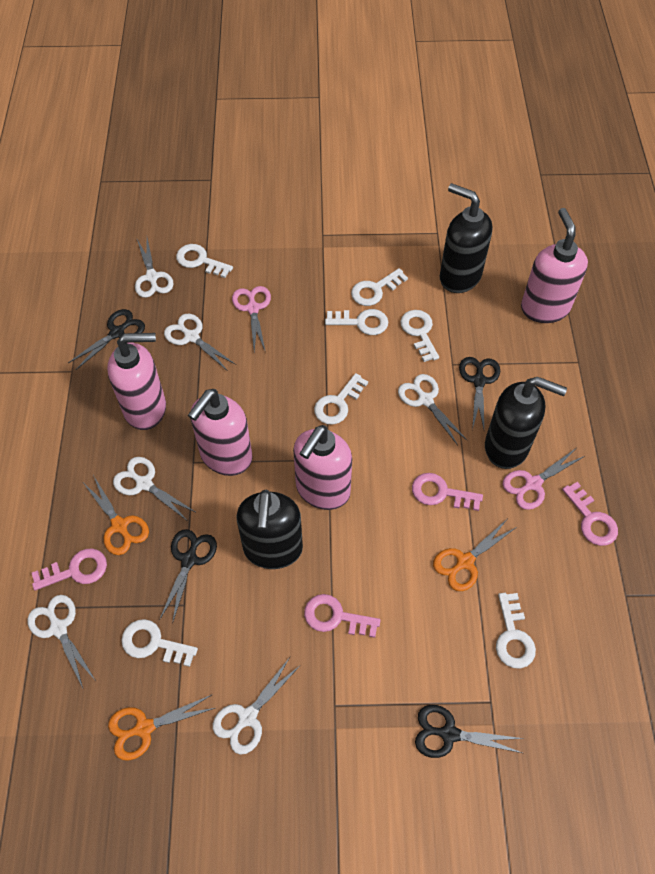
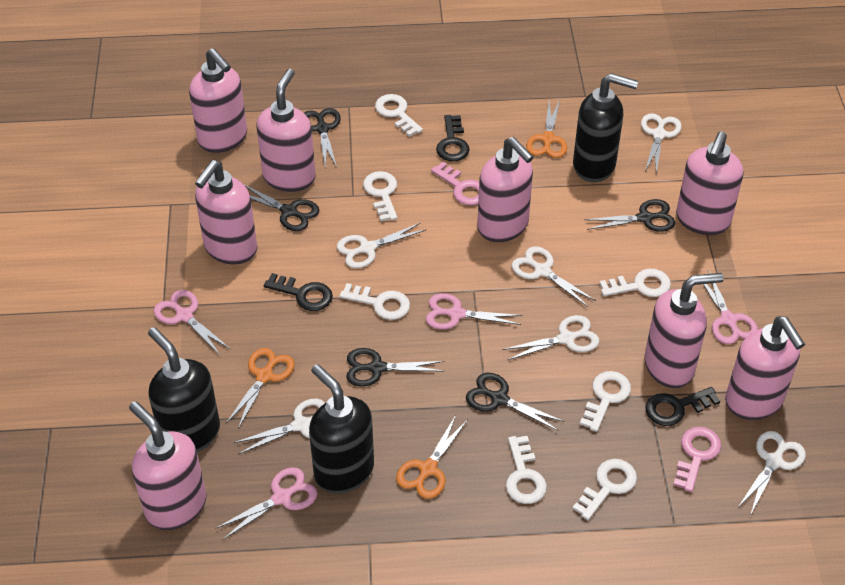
black key: none = 0 -> [264,273,333,311] [436,115,470,161] [646,387,720,426] = 3
black scissors: [68,309,145,370] [160,529,217,624] [415,705,524,758] [459,357,500,430] = 4 -> [243,184,319,231] [304,108,341,167] [346,348,444,387] [466,373,564,431] [584,199,676,232] = 5
pink key: [32,548,107,591] [304,594,381,638] [412,473,483,511] [562,482,618,546] = 4 -> [431,162,479,205] [673,427,721,492] = 2
pink scissors: [232,286,271,353] [502,448,585,510] = 2 -> [154,290,230,355] [215,467,318,540] [426,293,522,330] [697,269,758,344] = 4
pink soap dispenser: [107,333,166,430] [188,389,252,476] [293,425,352,510] [521,208,588,323] = 4 -> [129,401,206,530] [189,48,247,153] [195,160,257,264] [256,69,316,192] [477,137,534,242] [644,273,724,388] [676,131,743,235] [725,317,805,420] = 8

